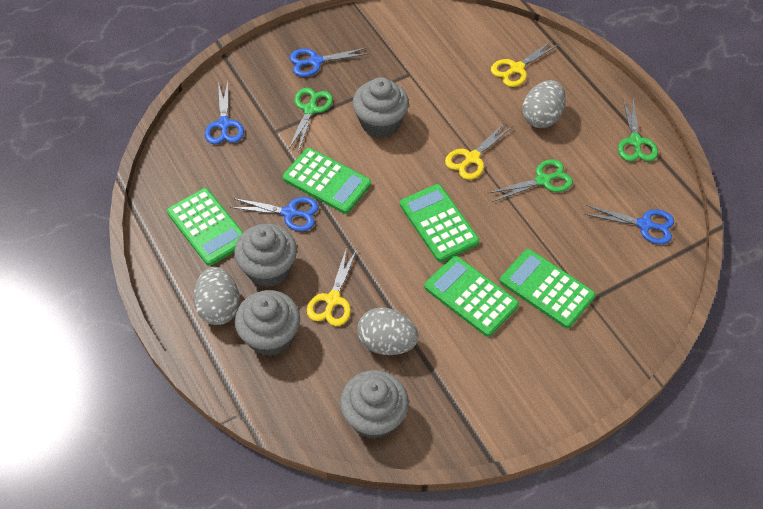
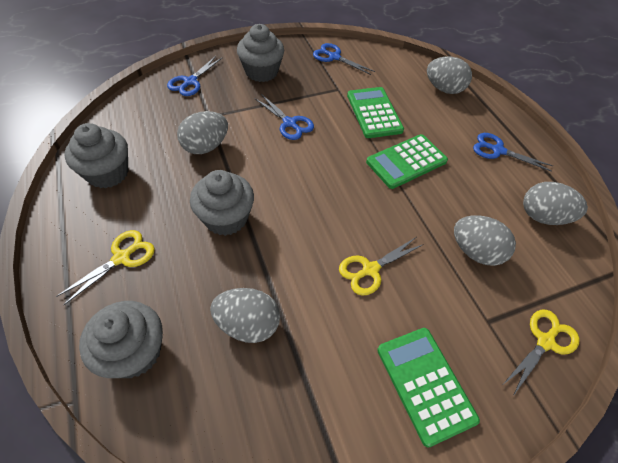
green calculator: [167,188,243,266] [283,148,371,214] [400,184,479,262] [424,255,519,337] [500,249,596,328] = 5 -> [347,87,404,138] [366,134,448,189] [377,328,480,448] = 3
green scissors: [288,88,333,153] [489,159,573,202] [618,98,658,162] = 3 -> none = 0
grey egg: [193,267,240,325] [357,308,419,355] [522,80,566,128] = 3 -> [177,111,228,154] [210,288,280,343] [427,57,472,94] [454,215,516,266] [523,182,588,225] = 5

